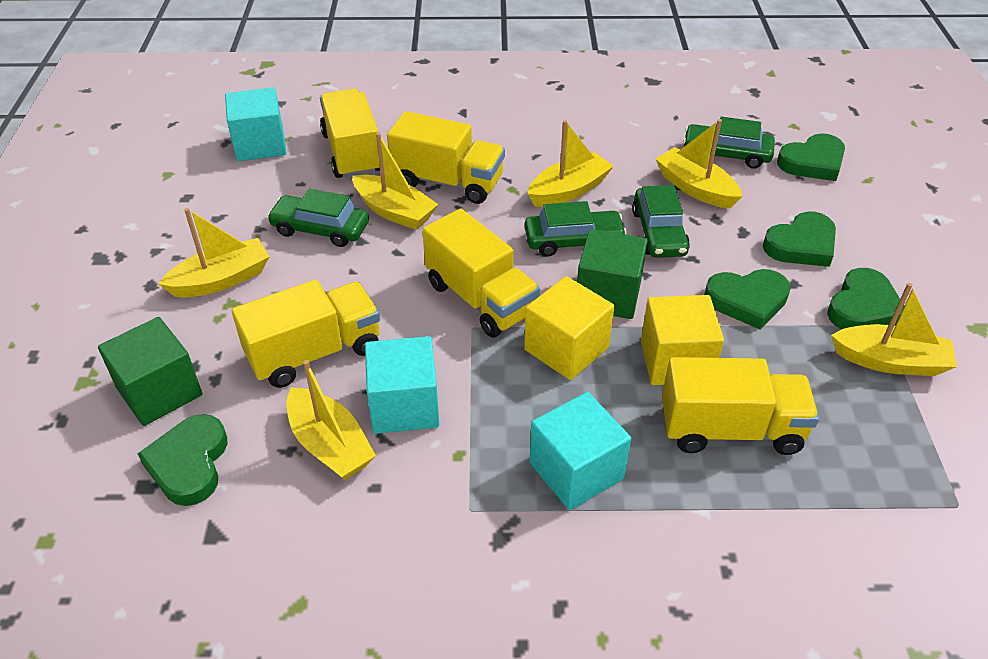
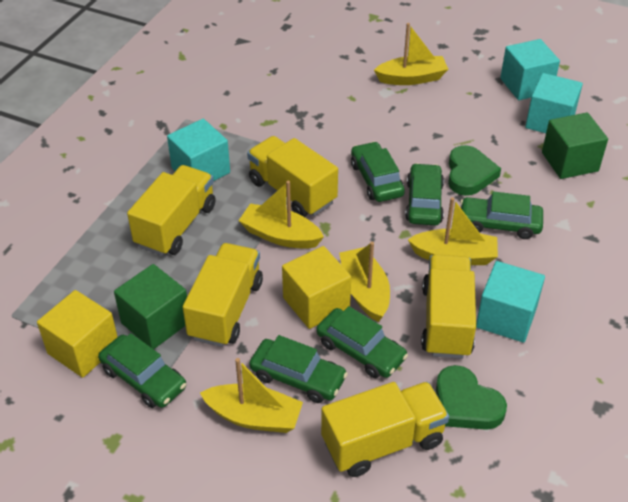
green car: [267,189,369,247] [524,201,627,257] [632,185,690,258] [683,117,775,169] = 4 -> [98,333,186,408] [249,335,348,403] [316,306,408,378] [351,142,405,202] [405,163,444,225] [460,191,543,239] = 6
green heart: [138,414,227,506] [704,269,791,329] [763,211,836,267] [777,133,845,181] [827,268,904,329] = 5 -> [436,365,507,430] [448,145,501,196] = 2
turquoise cube: [225,87,286,161] [365,336,439,434] [530,392,631,510] = 3 -> [167,119,230,181] [476,261,545,343] [500,39,560,100] [525,73,583,133] = 4
yellow boat: [158,208,270,298] [286,360,376,480] [353,132,438,230] [528,120,614,207] [656,119,742,208] [831,283,957,376] = 6 -> [200,358,303,433] [238,181,324,249] [339,242,390,322] [374,23,448,85] [408,197,498,265] = 5

